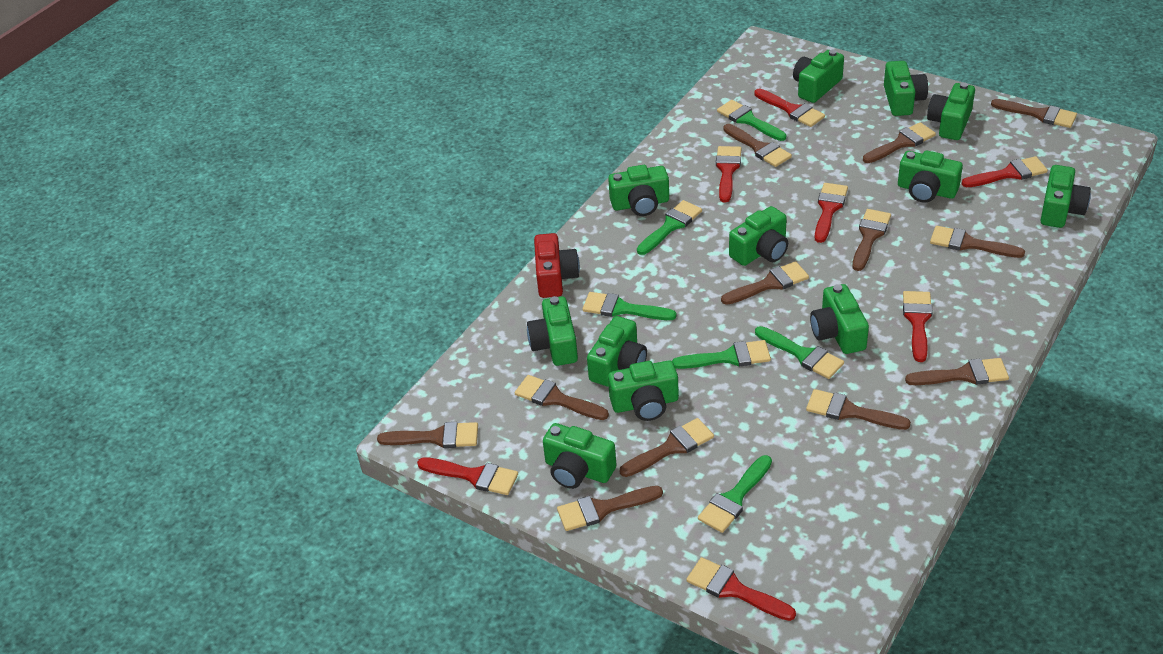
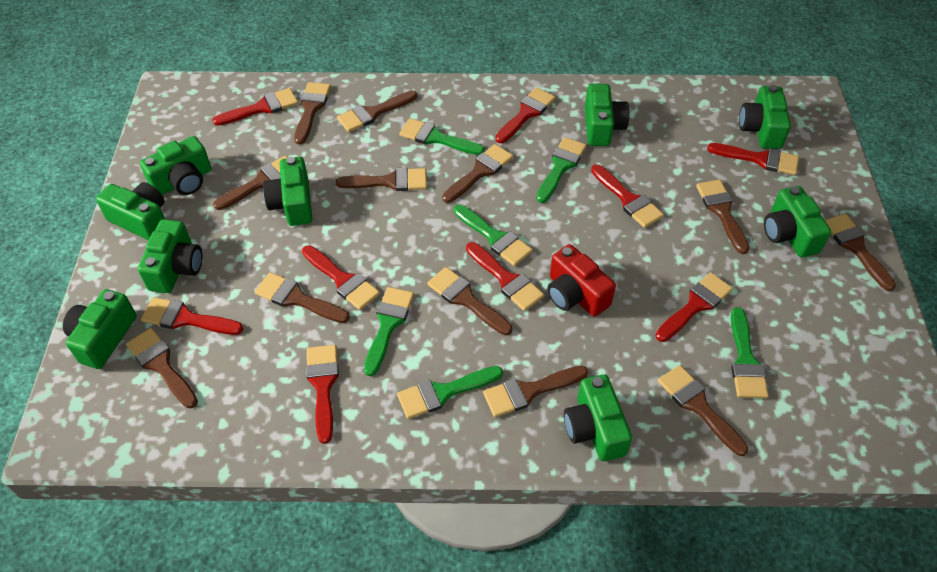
green camera: [527,296,578,366] [543,423,616,489] [587,316,647,387] [608,165,669,216] [608,360,679,421] [729,206,788,266] [793,50,844,103] [810,284,869,354] [884,61,928,116] [898,150,963,203] [927,82,975,140] [1040,165,1091,228] = 12 -> [63,289,137,369] [96,182,165,240] [138,219,202,293] [140,136,211,195] [263,157,312,226] [564,374,632,461] [585,84,629,146] [739,85,791,149] [764,186,831,257] = 9
red brush: [417,457,518,495] [686,557,796,621] [716,146,741,202] [754,89,825,127] [815,183,848,243] [903,291,933,362] [962,156,1048,187] = 7 -> [141,297,243,335] [213,88,298,126] [302,245,380,310] [306,345,339,444] [466,242,544,311] [495,87,556,143] [591,164,664,228] [655,272,733,342] [707,143,799,175] = 9

